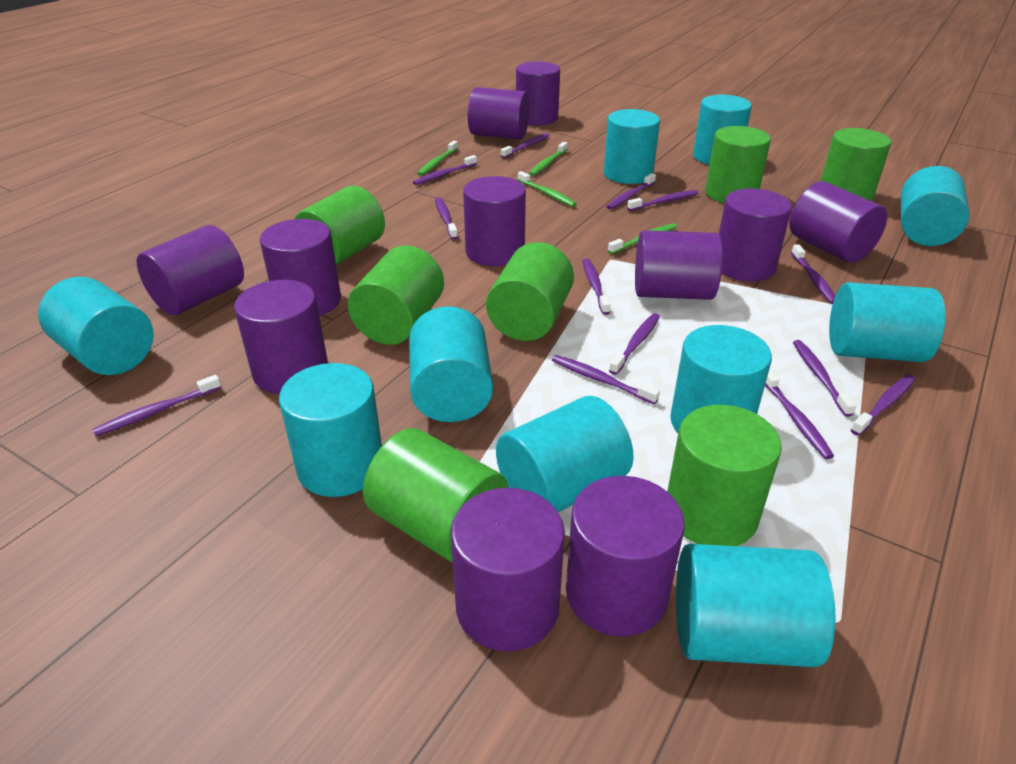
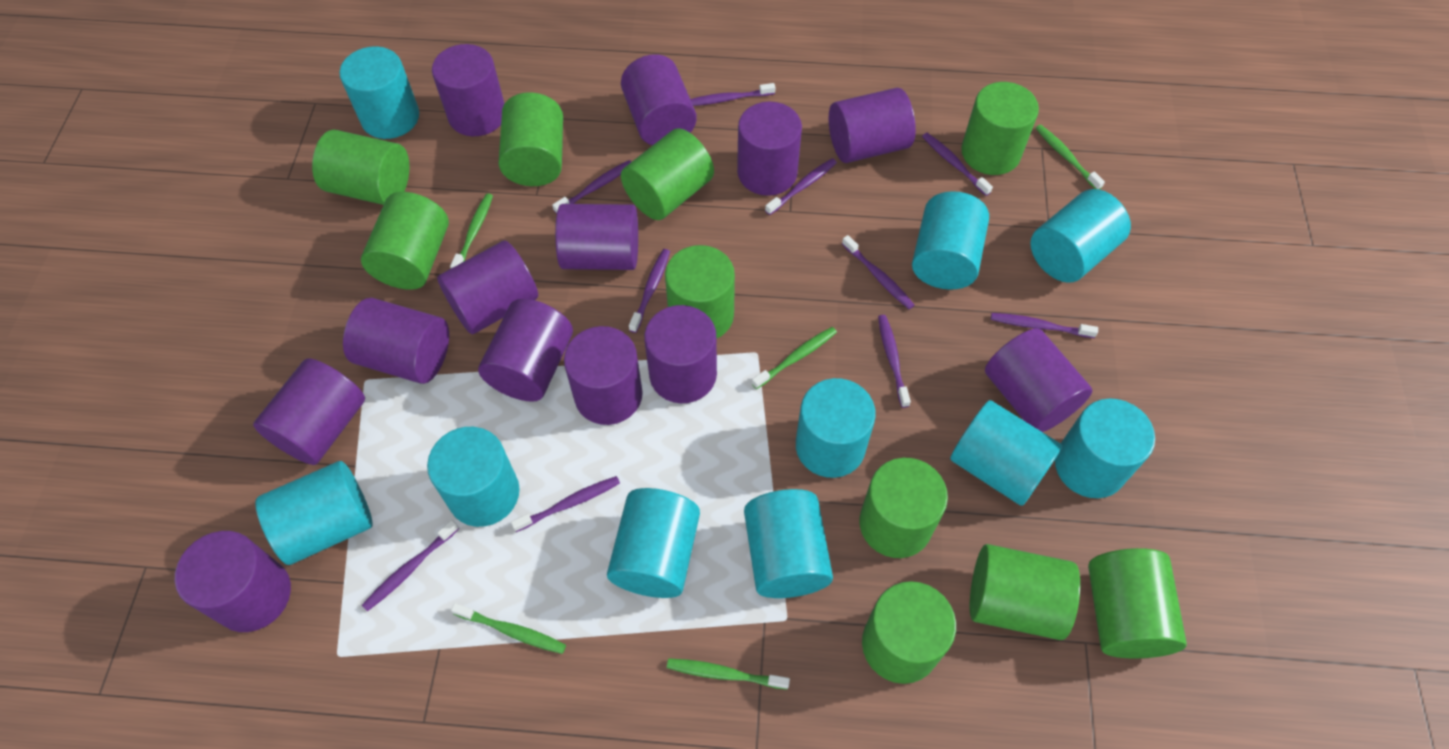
green cylinder: [294,186,385,265] [348,245,444,345] [363,428,508,562] [486,242,574,341] [667,405,782,546] [705,126,771,203] [821,128,891,201] = 7 -> [312,130,410,205] [361,192,449,290] [498,92,563,186] [621,128,714,220] [665,245,735,339] [859,458,948,558] [862,581,956,684] [961,82,1039,175] [970,544,1080,640] [1088,548,1187,658] = 10
green toothbrush: [417,141,458,176] [517,171,577,207] [529,142,568,176] [607,223,677,254] = 4 -> [450,193,493,268] [451,603,566,654] [667,658,790,690] [752,327,837,389] [1036,125,1105,190] = 5
purple cylinder: [136,225,244,315] [234,280,328,394] [260,219,341,316] [451,488,565,651] [463,176,526,266] [468,87,530,140] [516,61,560,125] [566,476,684,636] [635,230,723,300] [719,188,792,282] [789,181,887,263] = 11 -> [175,531,291,632] [253,358,365,465] [343,298,449,384] [432,44,505,136] [437,240,538,334] [478,299,573,402] [555,204,638,270] [564,326,643,425] [621,54,697,145] [644,305,717,403] [737,102,802,196] [829,88,916,163] [985,328,1092,432] = 13
purple toothbrush: [92,375,221,436] [413,155,477,185] [435,197,458,239] [501,133,550,158] [552,355,660,405] [583,258,611,315] [606,173,656,209] [609,313,660,375] [627,190,699,211] [765,369,834,459] [791,244,835,304] [793,340,857,417] [851,374,916,436] = 13 -> [362,520,459,611] [511,476,620,532] [552,160,631,214] [629,249,670,333] [690,83,776,106] [765,158,837,215] [842,235,914,309] [878,315,911,408] [922,133,993,196] [991,313,1098,338] = 10

